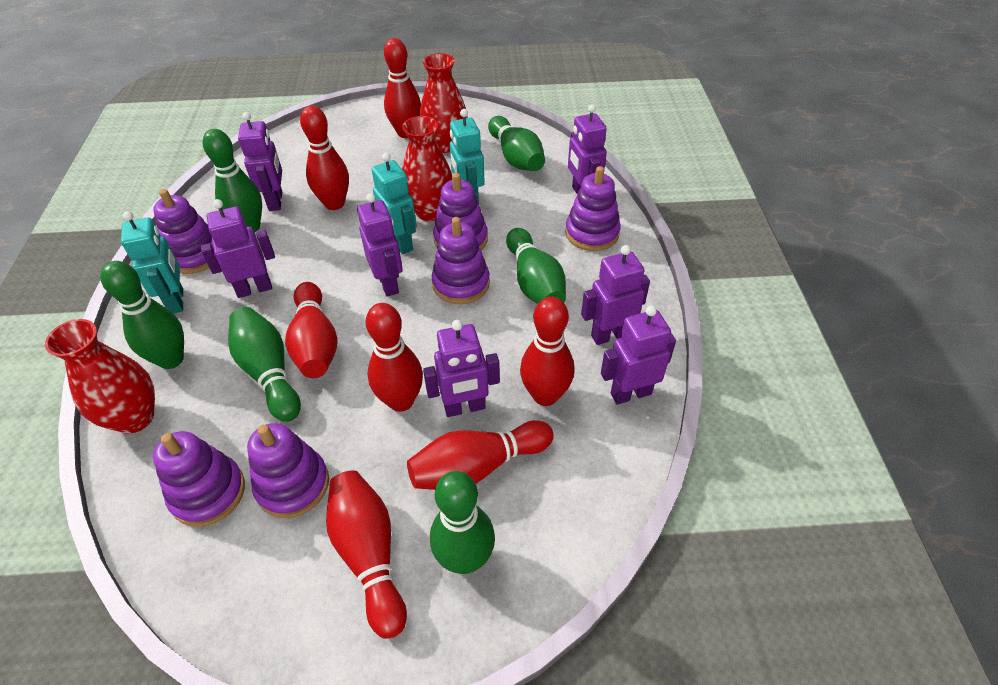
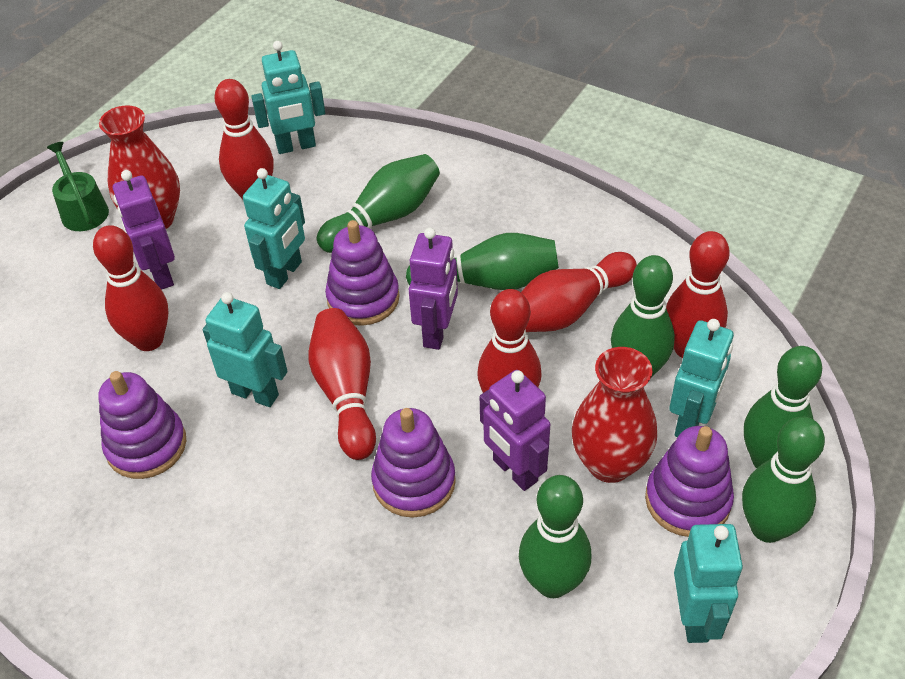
green watering can: none = 0 -> [47,142,109,231] = 1
purple robot: [201,199,275,298] [238,112,282,211] [357,193,403,297] [423,320,500,417] [568,104,607,193] [581,245,650,345] [601,306,676,405] = 7 -> [113,170,175,290] [409,228,458,350] [480,370,550,491] = 3
purple stacking toy: [153,189,213,274] [153,431,245,527] [247,423,329,518] [431,217,490,304] [433,173,488,250] [565,166,621,251] = 6 -> [98,371,186,479] [325,220,400,326] [371,408,456,518] [645,426,734,537] = 4
red bowling pin: [285,282,338,378] [300,106,349,210] [326,470,407,639] [366,303,423,412] [384,38,421,138] [407,420,554,490] [520,297,575,406] = 7 -> [93,225,168,351] [214,79,274,199] [309,308,376,460] [477,289,542,393] [521,252,637,332] [666,231,730,358] = 6
red vase: [45,319,155,434] [402,116,452,221] [420,53,467,153] = 3 -> [99,105,180,229] [572,347,657,483] = 2
turquoise robot: [121,211,183,314] [372,153,417,254] [449,109,485,204] = 3 -> [203,292,288,407] [243,168,305,289] [251,41,325,154] [669,319,734,437] [674,524,743,643] = 5

